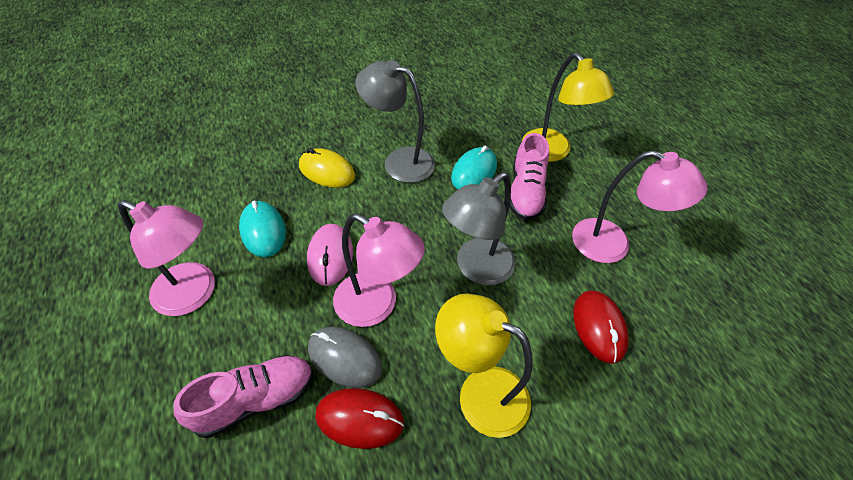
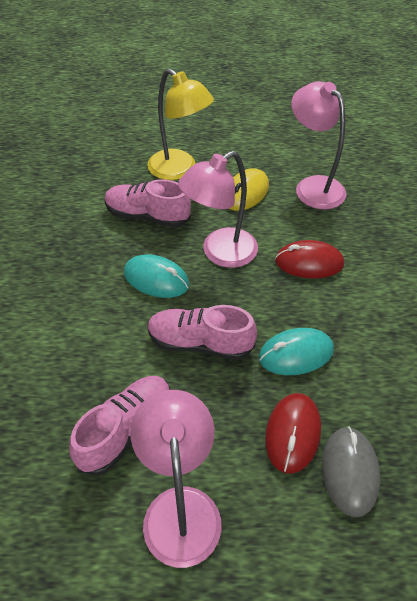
grey lamp: [355,60,435,183] [442,172,516,285] = 2 -> none = 0
pink mouse: [307,224,353,286] = 1 -> none = 0
pink shoe: [173,355,313,438] [509,133,549,220] = 2 -> [69,376,171,475] [105,180,191,227] [148,305,257,360] = 3
yellow lamp: [435,294,532,438] [522,52,614,162] = 2 -> [147,68,214,180] = 1

